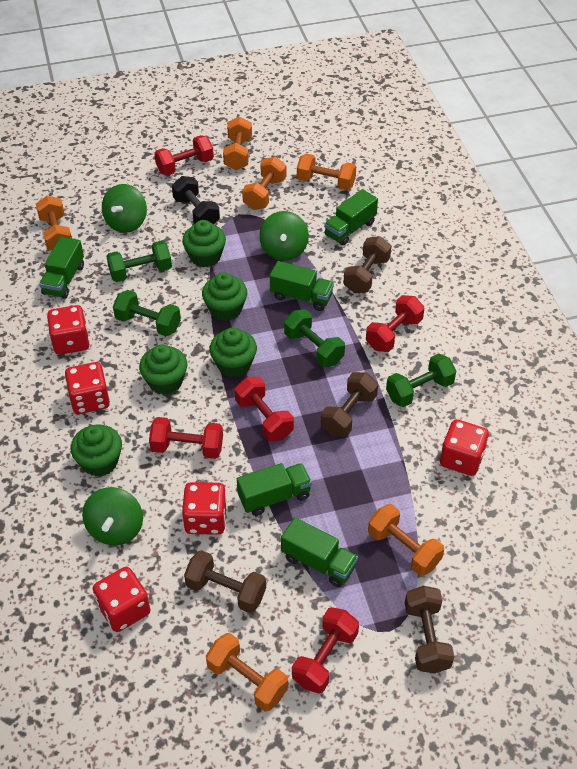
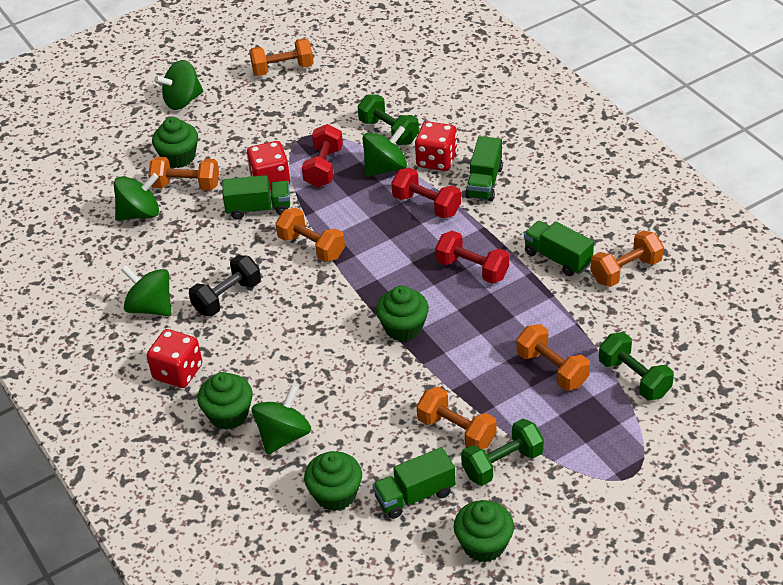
brown dumbbell: [184,550,266,613] [321,372,378,437] [343,236,391,293] [405,586,454,674] = 4 -> none = 0
green dumbbell: [106,241,172,282] [113,290,181,336] [284,309,345,367] [386,353,456,407] = 4 -> [357,94,419,145] [461,419,544,486] [599,332,674,401] = 3
green spinning top: [82,487,143,545] [102,184,147,233] [259,211,309,261] = 3 -> [114,173,159,221] [121,265,172,316] [154,60,203,110] [252,385,311,455] [363,126,407,177] = 5
green truck: [39,237,84,299] [237,463,312,516] [270,261,334,311] [281,517,358,587] [324,189,378,246] = 5 -> [222,175,290,220] [373,447,456,519] [465,136,503,201] [524,221,594,276] = 4
red dice: [47,305,89,355] [65,362,110,414] [93,567,150,632] [182,482,227,535] [440,419,489,476] = 5 -> [147,329,202,388] [247,141,290,190] [415,121,457,171] = 3
red dumbbell: [149,417,223,459] [154,135,214,176] [235,377,294,442] [292,607,359,693] [366,295,424,352] = 5 -> [302,124,343,187] [391,168,461,219] [435,230,509,284] = 3

